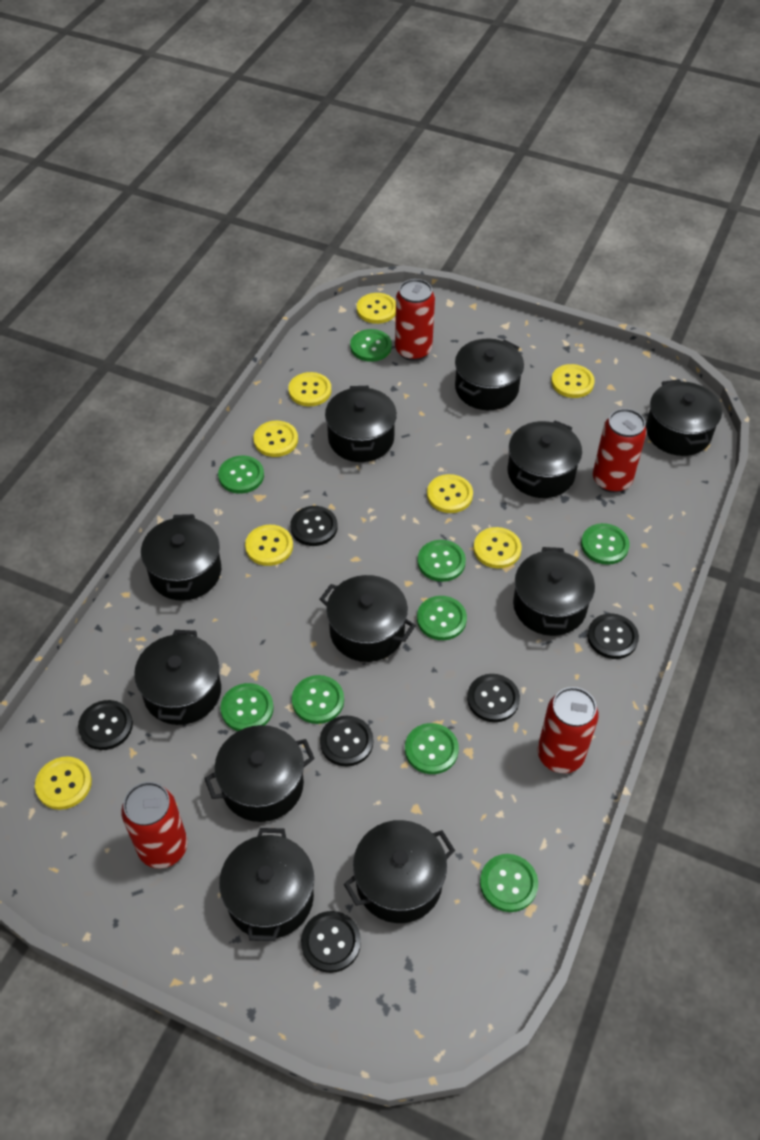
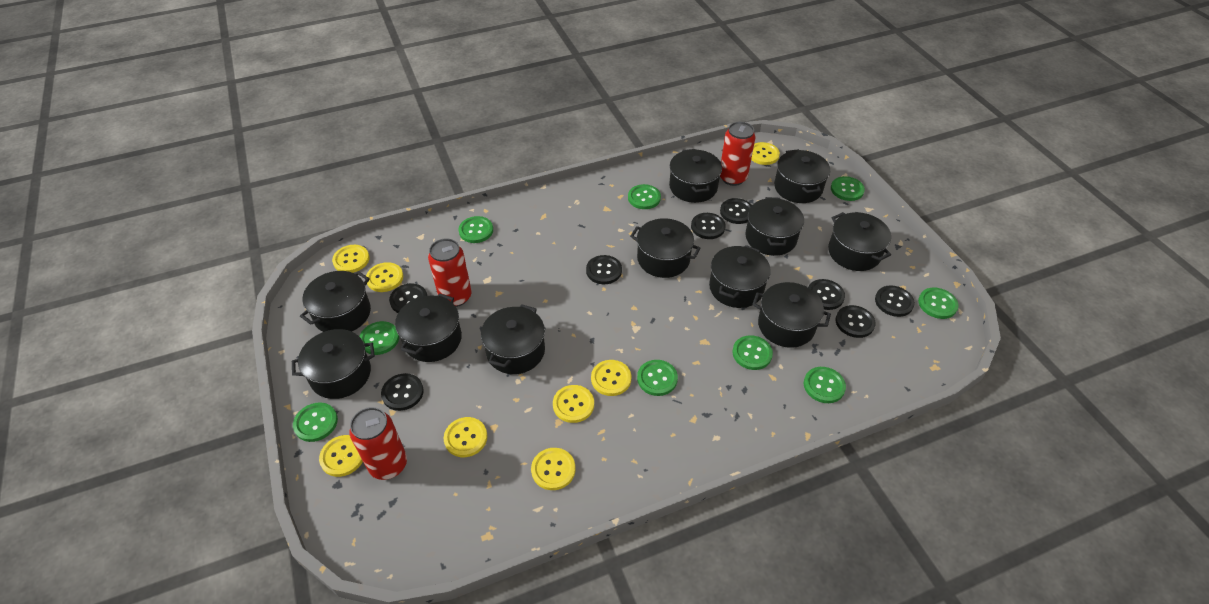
black button: [78,700,133,750] [290,506,338,546] [301,911,361,973] [320,715,373,766] [467,674,520,722] [587,614,639,659] = 6 -> [381,373,424,411] [389,283,427,313] [586,255,622,284] [691,213,725,239] [720,198,752,224] [808,279,845,310] [836,305,876,338] [875,285,915,317] = 8
red can: [121,782,188,868] [395,279,435,361] [538,687,599,773] [593,408,647,493] = 4 -> [350,407,407,480] [428,238,472,307] [720,122,755,186] = 3

